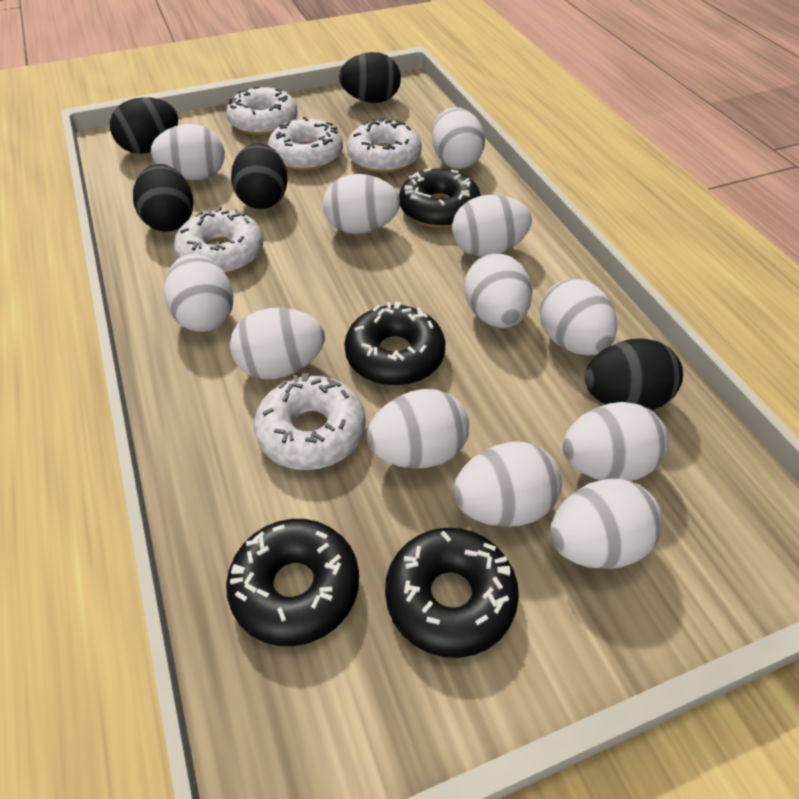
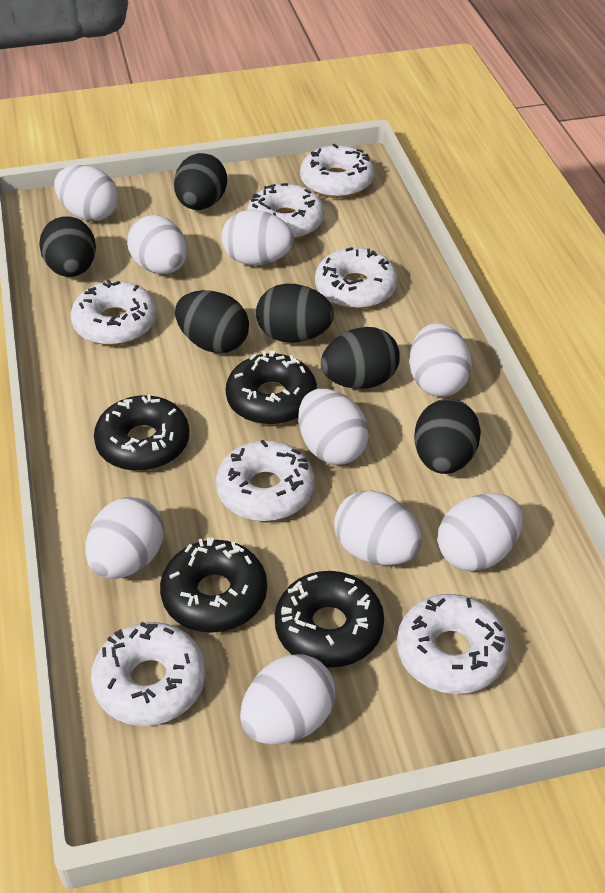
black egg: [110,97,178,154] [133,164,194,232] [231,143,287,209] [339,52,401,103] [584,339,683,410] = 5 -> [39,216,96,277] [174,153,227,210] [175,290,249,353] [256,284,334,343] [321,327,400,389] [414,399,481,474] = 6
white donut: [174,207,263,274] [226,86,298,135] [254,373,366,470] [268,117,343,171] [347,118,422,173] = 5 -> [71,280,157,345] [91,622,206,726] [216,440,315,521] [247,183,324,239] [300,144,374,198] [315,247,398,309] [397,594,509,694] = 7
white egg: [151,124,225,180] [164,254,233,332] [230,308,325,379] [323,174,400,234] [367,389,469,469] [432,107,485,169] [452,195,532,257] [453,442,562,527] [464,253,532,328] [540,279,617,355] [550,479,663,569] [563,402,668,481] = 12 -> [54,165,118,221] [85,497,164,579] [127,215,187,274] [221,210,294,265] [240,654,336,745] [298,389,369,465] [334,491,422,566] [409,323,472,397] [438,493,523,571] = 9

